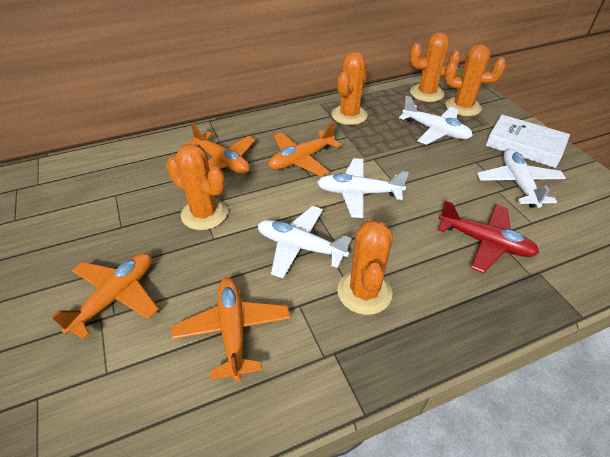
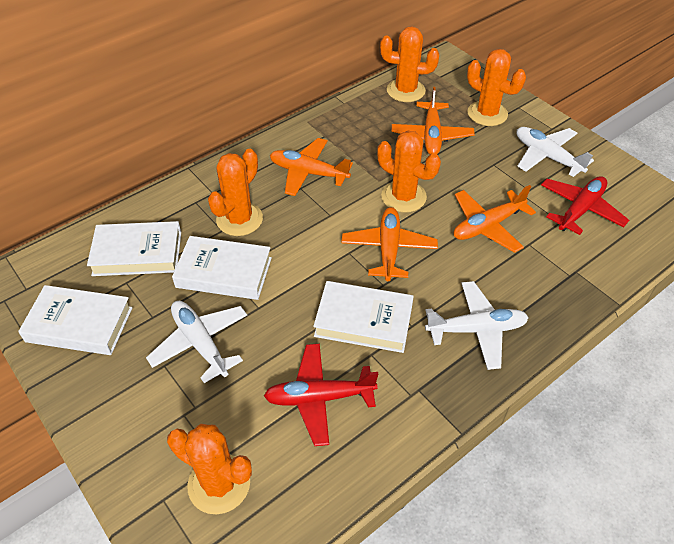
red plane: [438,200,539,273] = 1 -> [264,344,378,446] [541,176,629,235] = 2
white book: [486,115,570,168] = 1 -> [18,285,133,355] [87,221,181,276] [172,236,272,300] [313,281,414,353] = 4
white plane: [258,206,352,278] [317,158,409,218] [399,96,473,145] [477,149,566,208] = 4 -> [146,301,247,383] [425,281,529,370] [517,127,594,177] = 3

